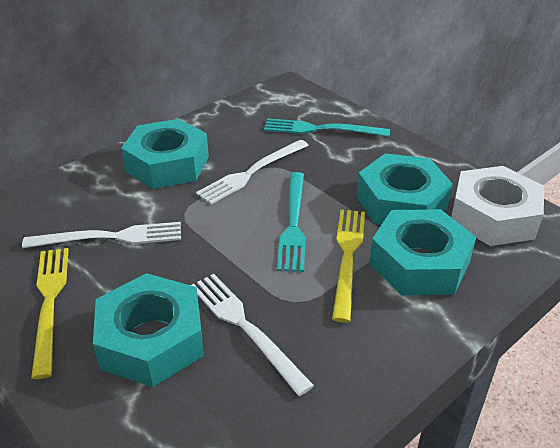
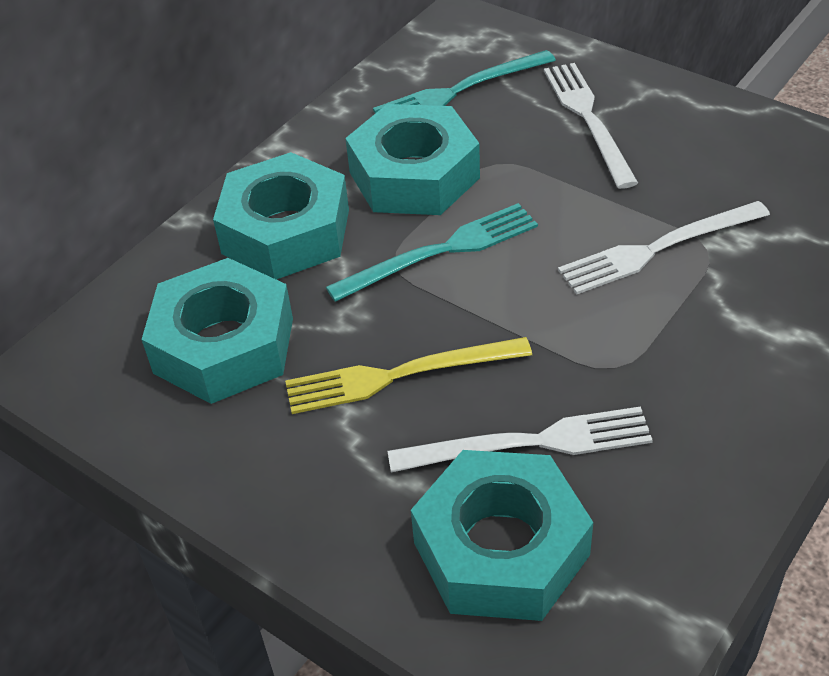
white nut: [451,166,544,246] = 1 -> none = 0
yellow fork: [31,248,69,379] [332,210,365,322] = 2 -> [285,337,532,414] = 1

